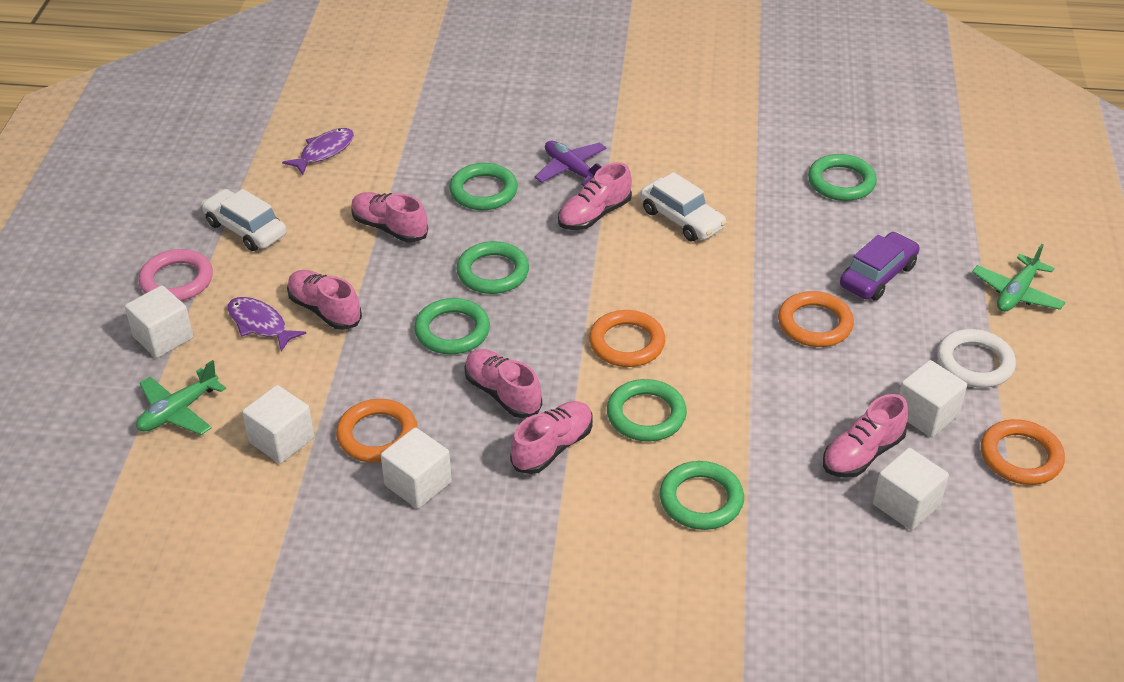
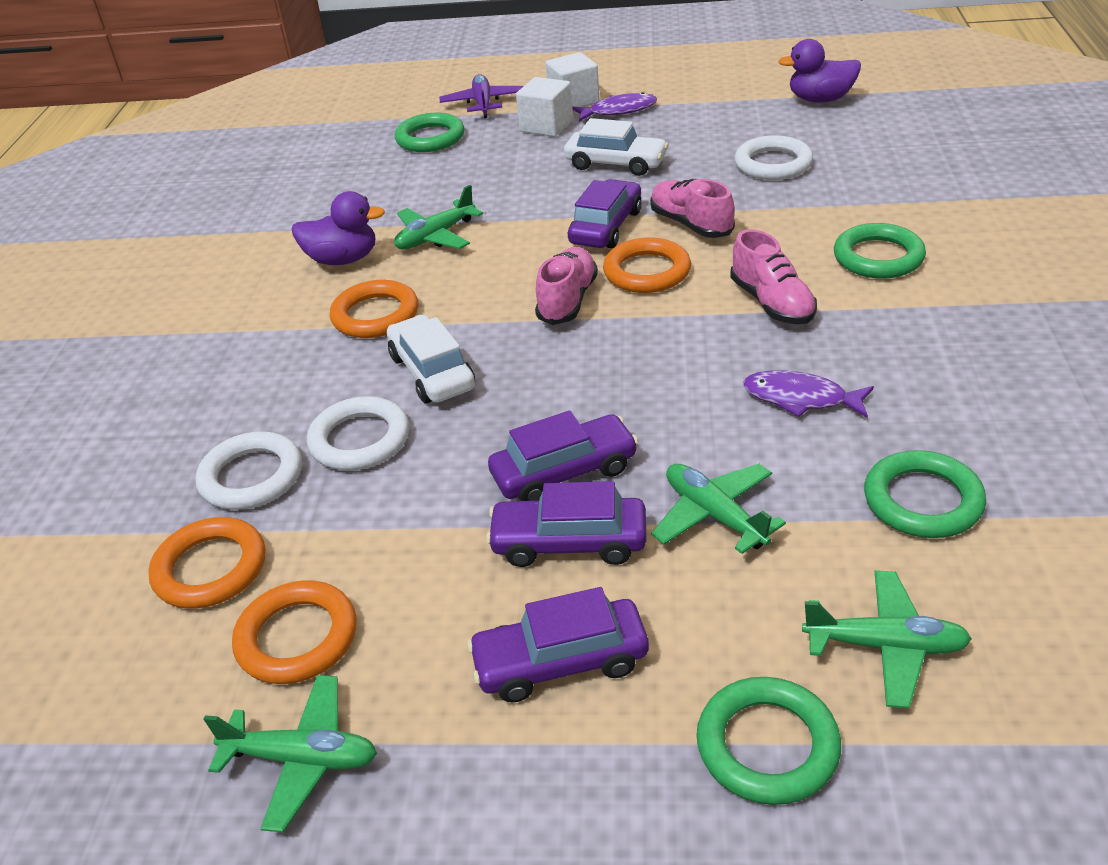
green plane: [136,360,226,435] [972,244,1065,312] = 2 -> [203,675,377,832] [394,185,483,250] [651,464,786,554] [802,570,972,708] = 4
green ring: [414,298,490,354] [449,163,518,210] [457,241,529,294] [607,379,687,441] [660,461,744,530] [808,154,877,201] = 6 -> [395,113,464,152] [696,677,841,805] [834,223,926,279] [864,450,986,538] = 4
pink ring: [139,249,213,301] = 1 -> none = 0
pink shoe: [287,270,362,330] [351,192,428,242] [465,349,542,418] [510,401,593,474] [558,162,632,230] [823,394,908,478] = 6 -> [535,247,598,325] [650,179,735,238] [730,229,817,324] = 3
purple car: [840,232,920,301] = 1 -> [467,587,649,702] [486,481,647,567] [488,411,639,501] [568,179,642,248] = 4
purple duck: none = 0 -> [291,191,385,265] [778,39,861,103] = 2
white cube: [125,285,193,358] [242,385,314,464] [381,427,452,509] [873,448,949,530] [899,360,967,437] = 5 -> [516,77,573,137] [545,52,600,107] = 2
white ring: [937,329,1016,388] = 1 -> [195,431,302,510] [307,396,409,470] [735,135,813,180] = 3

